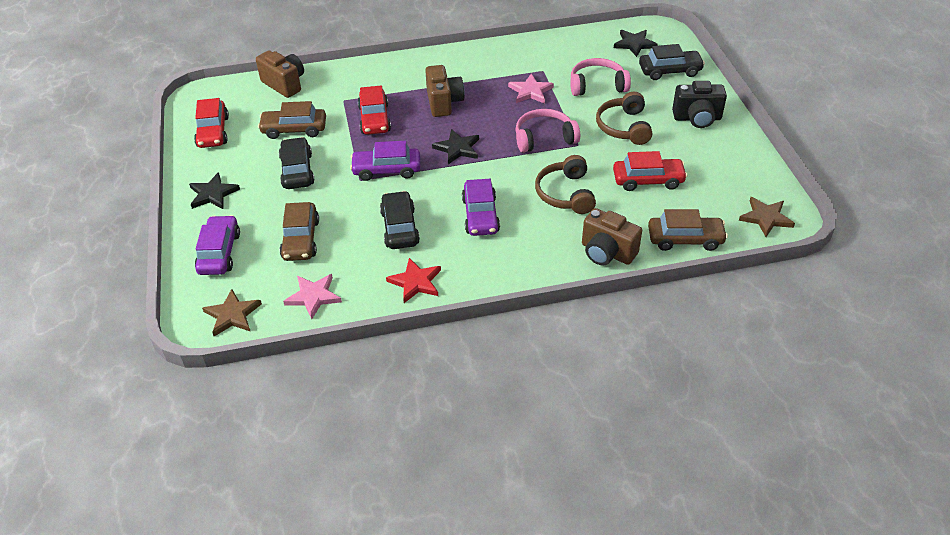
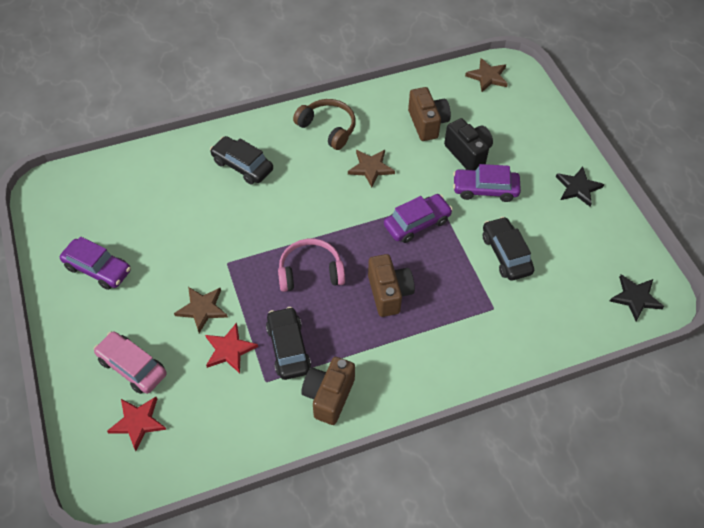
black star: [189,172,240,209] [432,129,479,164] [614,30,658,57] = 3 -> [556,167,604,207] [610,274,664,321] = 2
brown car: [258,101,326,139] [280,202,319,261] [648,209,728,251] = 3 -> none = 0
brown headphones: [535,155,596,214] [596,92,652,145] = 2 -> [293,99,356,150] = 1
brown star: [202,289,262,336] [739,197,795,237] = 2 -> [174,287,228,333] [348,150,395,187] [465,58,508,92] = 3
pink car: none = 0 -> [94,331,167,394] = 1
pink headphones: [515,109,580,153] [570,58,631,96] = 2 -> [278,239,345,292] = 1
pink star: [283,274,342,319] [508,74,554,104] = 2 -> none = 0
red car: [194,98,229,148] [358,86,391,135] [613,151,688,191] = 3 -> none = 0
red star: [386,258,441,303] = 1 -> [107,397,166,451] [205,323,258,373] = 2

